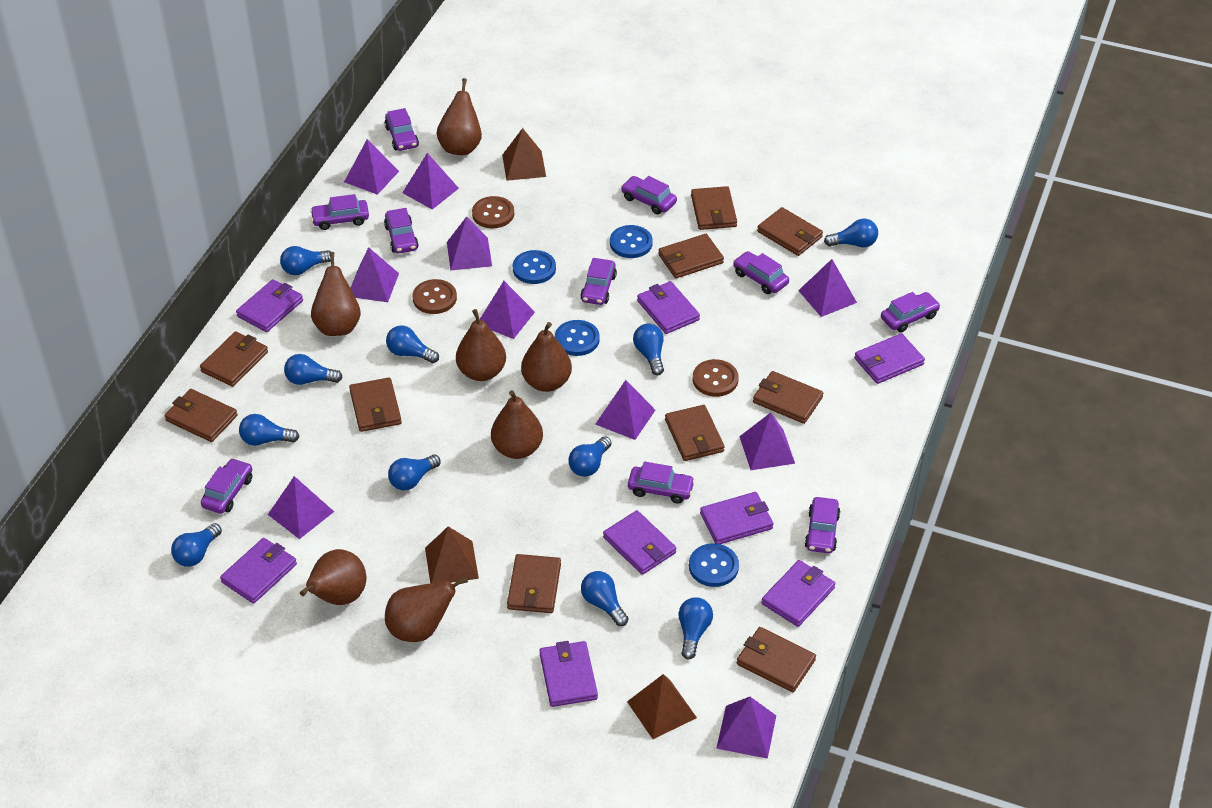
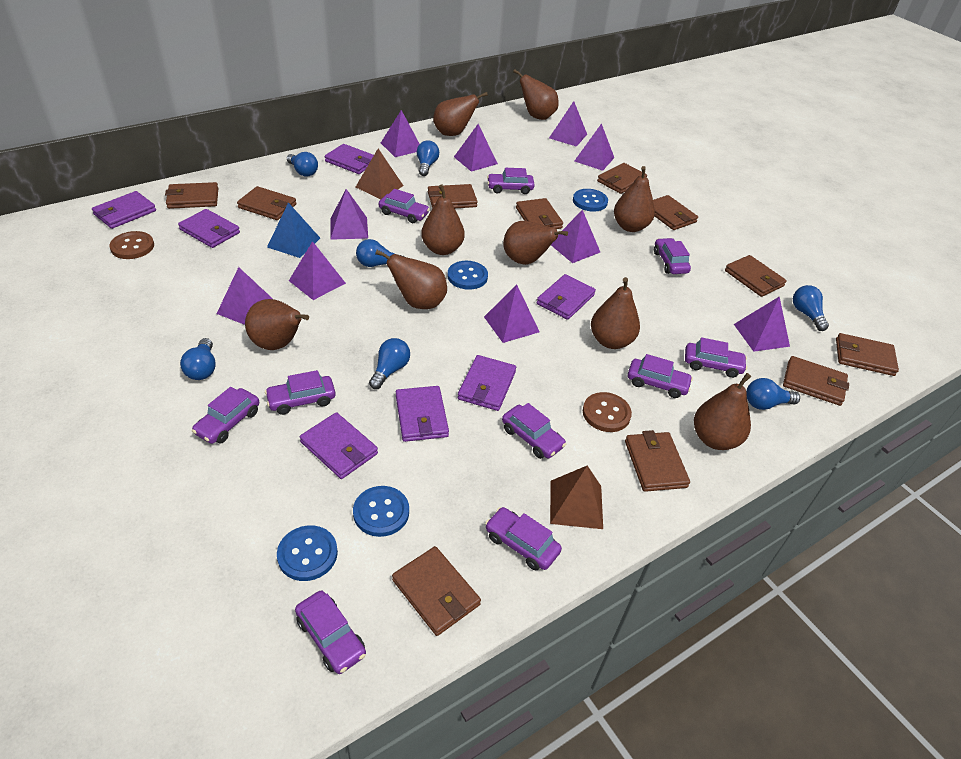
blue light bulb: [171,523,222,567] [239,414,299,446] [280,246,331,275] [284,354,343,385] [386,325,439,363] [388,455,441,490] [569,436,612,477] [581,571,628,626] [633,324,664,375] [678,597,713,659] [824,218,878,247] = 11 -> [180,338,216,380] [287,152,318,177] [356,239,405,267] [369,338,410,389] [417,140,439,176] [746,378,800,410] [793,285,829,331] = 7
blue pyramid: none = 0 -> [267,202,320,258] = 1
brown button: [412,279,457,314] [472,196,514,228] [693,359,739,397] = 3 -> [109,231,154,259] [583,392,632,432] = 2
brown pear: [300,549,366,605] [311,252,361,336] [385,577,468,642] [436,78,482,155] [456,309,506,381] [491,390,543,459] [521,322,572,392] = 7 -> [245,299,309,350] [375,250,447,309] [421,184,465,255] [433,92,488,136] [503,221,568,265] [513,69,558,120] [591,277,640,349] [614,166,655,232] [694,373,751,450] = 9
brown pyramid: [425,526,479,584] [502,128,546,181] [627,674,697,739] = 3 -> [356,148,403,199] [550,466,603,529] = 2
brown wallet: [165,389,237,442] [200,331,268,387] [349,377,402,432] [507,554,561,613] [658,234,724,278] [665,405,725,461] [691,186,737,230] [737,627,816,692] [753,371,823,424] [757,207,823,256] = 10 -> [165,182,218,209] [237,186,296,220] [392,546,481,636] [428,184,478,209] [516,198,563,229] [597,163,647,194] [625,430,690,492] [653,195,698,230] [725,255,787,297] [783,356,849,406] [836,333,899,376] = 11
purple wallet: [220,538,297,604] [236,279,303,332] [539,641,598,707] [603,510,676,575] [637,281,700,334] [700,492,773,544] [761,560,835,627] [854,333,925,384] = 8 -> [92,191,156,229] [178,209,240,248] [300,412,378,479] [325,144,374,174] [396,386,449,442] [458,355,516,411] [537,274,596,320] = 7

